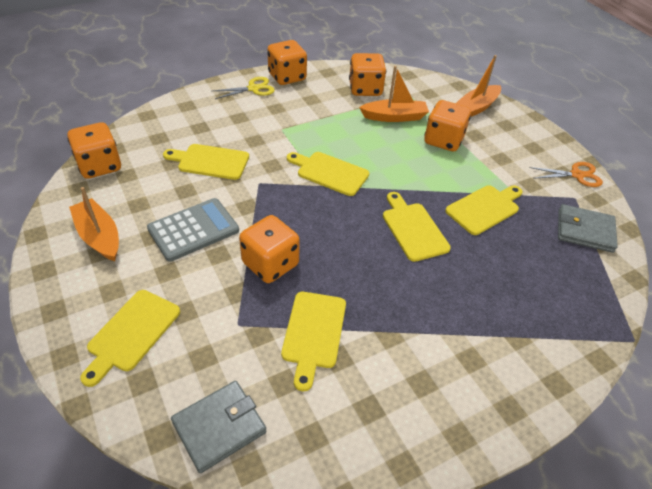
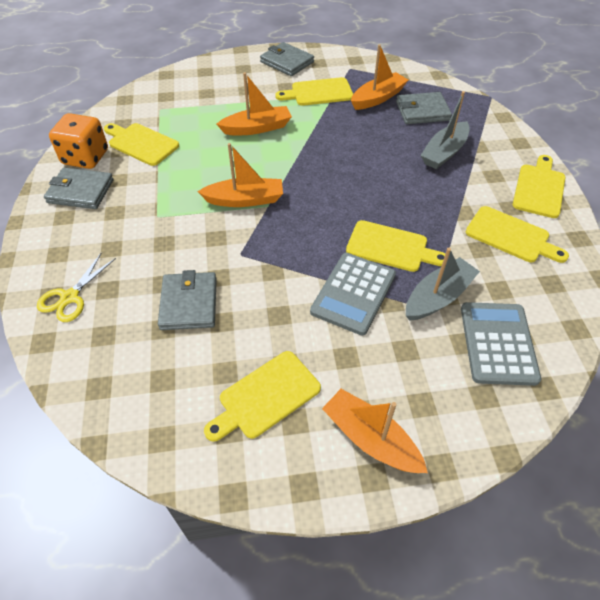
grey boat: none = 0 -> [406,248,480,321] [420,91,470,169] = 2
grey calculator: [147,198,239,262] = 1 -> [310,253,396,335] [461,302,541,386] = 2
grey wallet: [171,381,266,473] [558,204,618,253] = 2 -> [44,168,114,209] [158,270,217,330] [260,42,314,76] [396,92,452,124] = 4
orange boat: [69,187,119,261] [359,66,429,122] [456,55,501,117] = 3 -> [198,143,283,207] [216,73,292,135] [322,389,428,473] [351,44,408,110] = 4
orange dice: [68,122,121,179] [239,215,300,283] [267,40,307,85] [349,53,386,96] [424,100,471,151] = 5 -> [49,113,108,169] = 1
orange scissors: [529,162,603,187] = 1 -> none = 0

